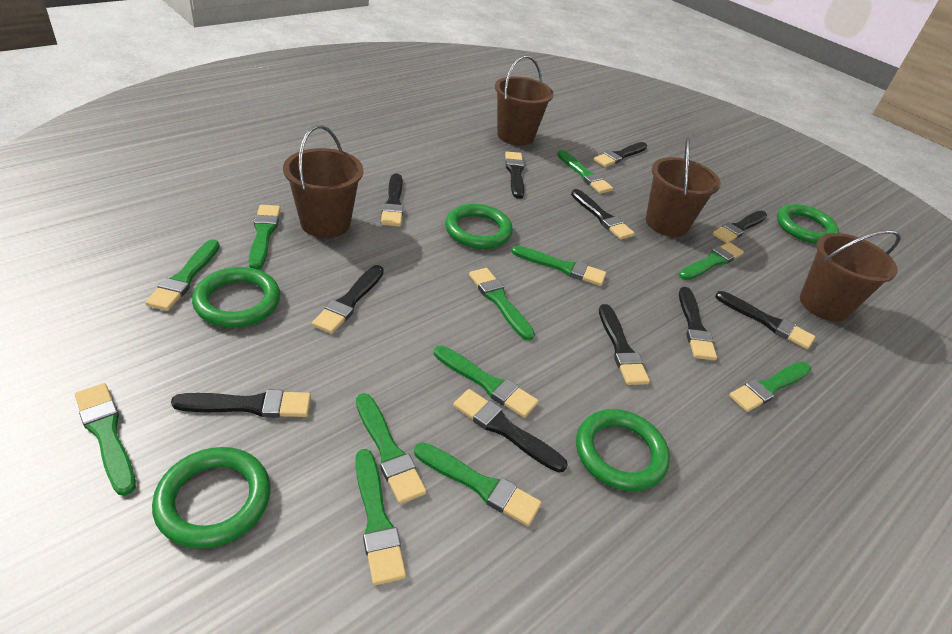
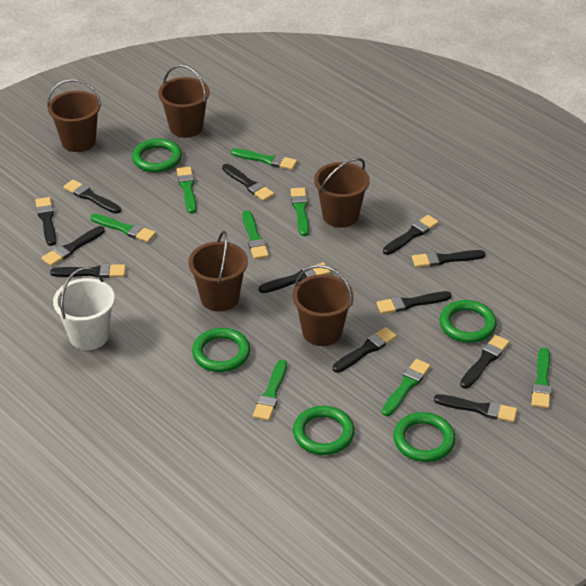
black brush: [171,389,311,418] [312,265,384,334] [381,173,403,227] [453,389,568,473] [505,151,524,199] [571,189,635,240] [594,142,647,167] [599,304,650,385] [679,287,717,361] [712,211,767,243] [715,291,815,349] = 11 -> [35,197,56,246] [42,226,105,266] [50,264,126,278] [63,179,121,214] [222,164,274,201] [259,262,331,293] [333,327,397,373] [376,291,452,314] [383,215,439,255] [412,250,486,267] [434,394,517,422] [460,335,509,389] = 12
brown bucket: [283,125,363,238] [495,55,554,146] [646,138,721,237] [800,230,901,322] = 4 -> [47,79,101,152] [158,65,210,138] [188,231,248,311] [293,265,354,346] [314,158,370,228] = 5
green brush: [75,383,136,496] [145,239,220,311] [249,205,281,270] [355,449,406,585] [356,393,427,504] [414,442,542,526] [434,345,539,418] [469,268,535,341] [511,245,606,286] [557,150,613,194] [679,242,744,280] [729,362,811,412] = 12 -> [90,214,156,242] [177,167,197,214] [231,148,297,170] [242,210,269,259] [253,360,287,421] [290,188,309,236] [382,359,431,416] [531,348,551,408] = 8
white bucket: none = 0 -> [53,267,115,350] = 1

